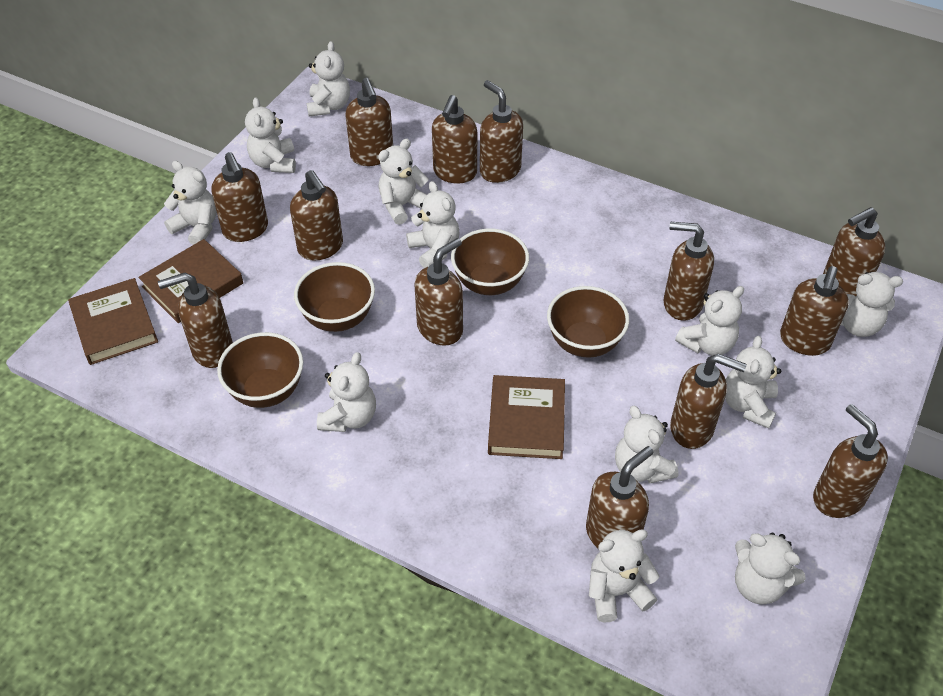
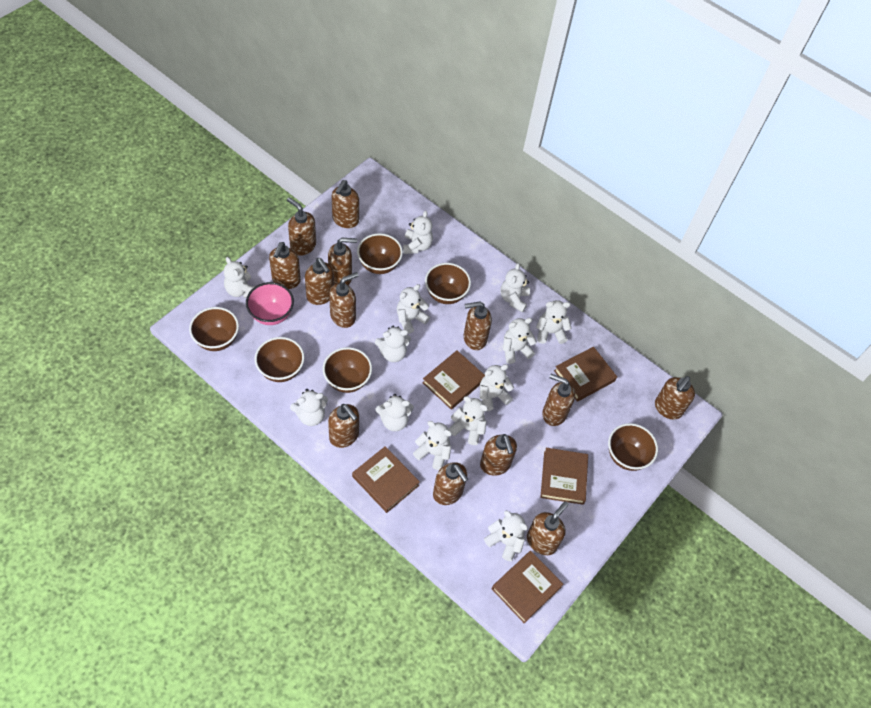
brown book: [68,278,158,365] [138,239,243,323] [488,375,565,459] = 3 -> [352,446,420,513] [422,350,485,410] [492,551,563,623] [540,448,588,505] [554,347,617,402] = 5
brown bowl: [217,332,303,408] [294,262,375,332] [451,229,529,295] [547,286,629,358] = 4 -> [189,307,239,351] [255,337,304,382] [323,347,372,393] [357,233,403,274] [425,263,471,304] [608,423,658,471] = 6
pink bowl: none = 0 -> [246,282,294,325] = 1
white teddy bear: [164,161,217,245] [245,98,296,173] [307,41,350,116] [317,352,376,432] [378,139,429,225] [406,181,460,268] [589,529,659,622] [615,406,678,483] [675,286,744,355] [725,336,781,429] [735,533,806,605] [841,272,903,337] = 12 -> [224,257,255,298] [290,389,328,426] [375,325,411,362] [376,394,414,431] [396,284,430,334] [403,210,433,254] [413,421,452,470] [449,396,488,445] [480,364,514,411] [484,511,528,561] [500,263,530,312] [503,318,537,364] [536,300,572,344] = 13

